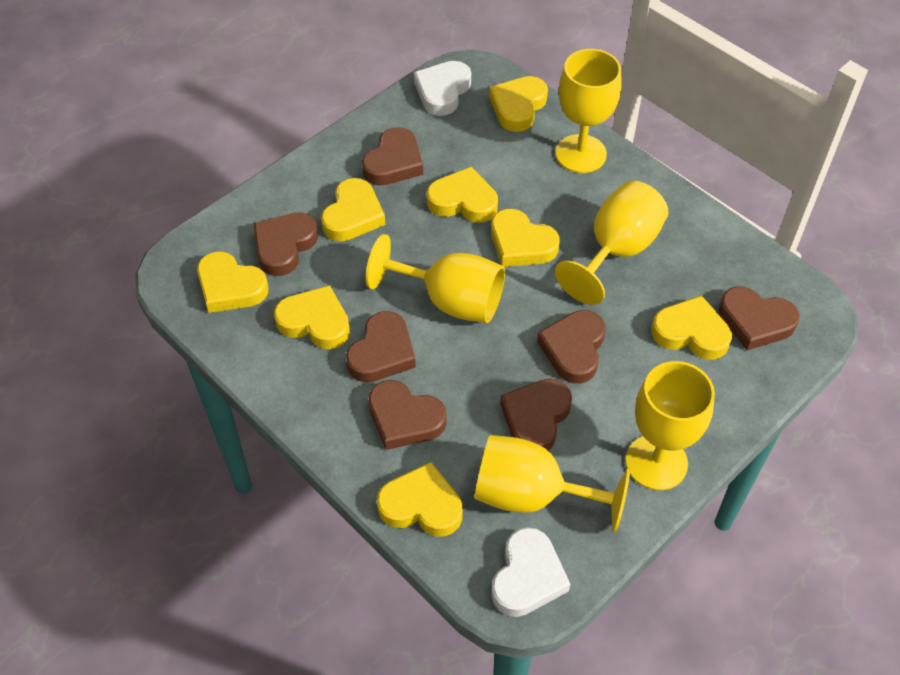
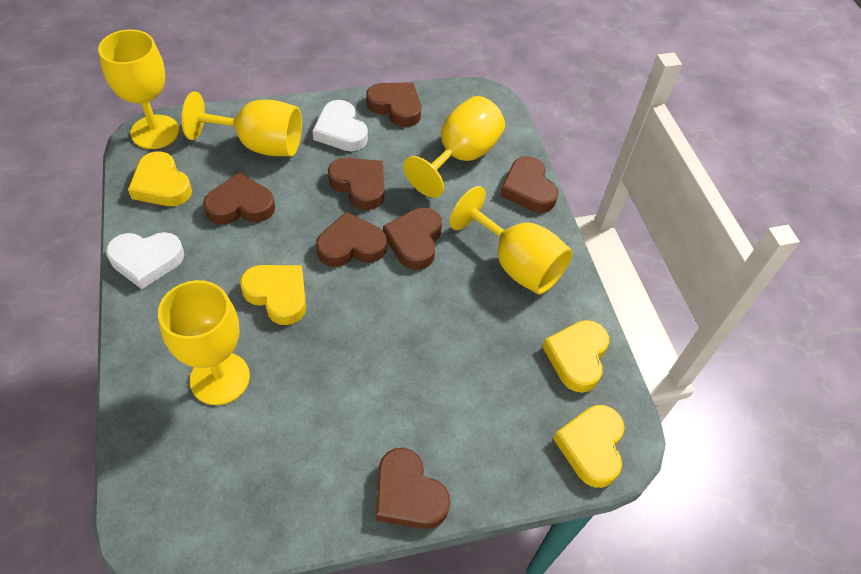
yellow heart: [197,251,269,313] [274,285,350,349] [321,178,385,241] [377,462,463,537] [427,167,498,223] [489,76,548,132] [491,209,560,267] [651,295,732,360] = 8 -> [128,151,192,206] [240,265,306,325] [542,320,609,393] [553,405,625,488] = 4

